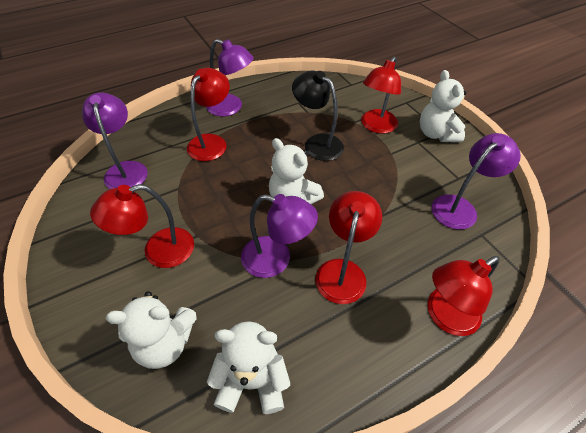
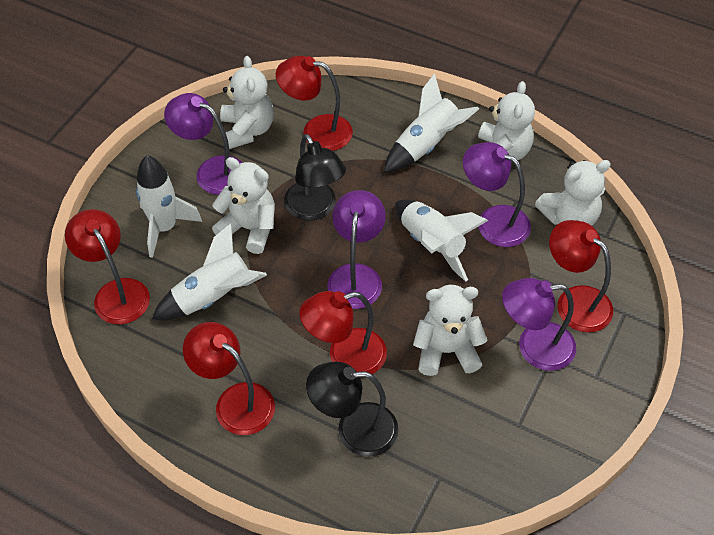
black lamp: [292,71,344,161] = 1 -> [284,134,346,221] [306,361,398,457] = 2
white rocket: none = 0 -> [136,155,202,258] [152,223,267,320] [384,73,479,173] [395,199,488,282] = 4
white teddy bear: [106,291,197,369] [207,321,290,414] [269,138,324,204] [420,70,466,142] = 4 -> [212,157,275,254] [220,56,274,149] [413,285,488,376] [478,81,535,160] [535,160,611,226] = 5

